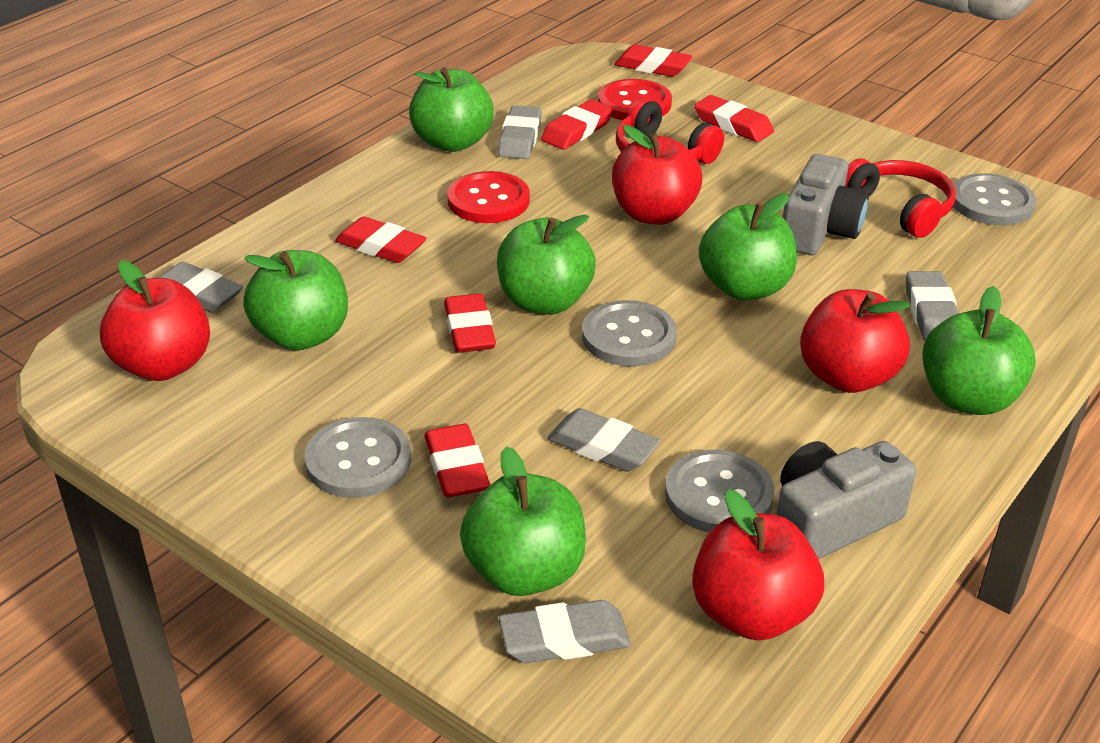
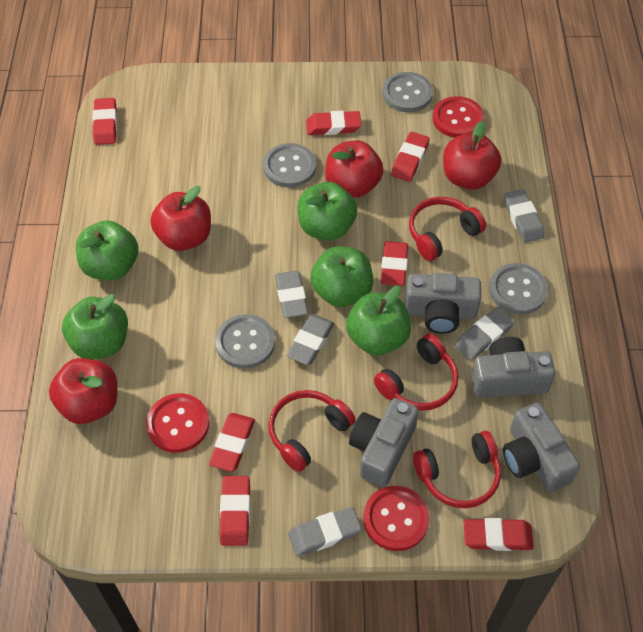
green apple: [243,250,348,350] [409,67,494,152] [460,447,586,596] [497,214,596,315] [699,193,797,300] [922,286,1036,415] = 6 -> [62,294,128,360] [76,221,138,280] [298,182,357,240] [310,246,373,307] [346,286,411,355] = 5
grey camera: [776,441,916,559] [783,154,869,255] = 2 -> [349,398,419,487] [405,273,481,334] [471,337,555,398] [503,403,580,492] = 4
red button: [447,171,530,223] [598,79,672,120] = 2 -> [146,393,209,453] [363,486,430,551] [433,96,484,138] = 3
red eraser: [335,216,426,263] [424,424,490,497] [444,293,496,353] [541,99,613,150] [614,44,692,77] [694,95,774,142] = 6 -> [92,98,117,145] [209,413,255,472] [220,476,250,546] [306,111,361,135] [381,241,408,286] [391,132,430,182] [463,518,534,551] = 7
red headphones: [616,98,724,164] [845,158,956,238] = 2 -> [268,390,355,472] [374,334,459,411] [409,197,486,261] [413,431,501,508] = 4

